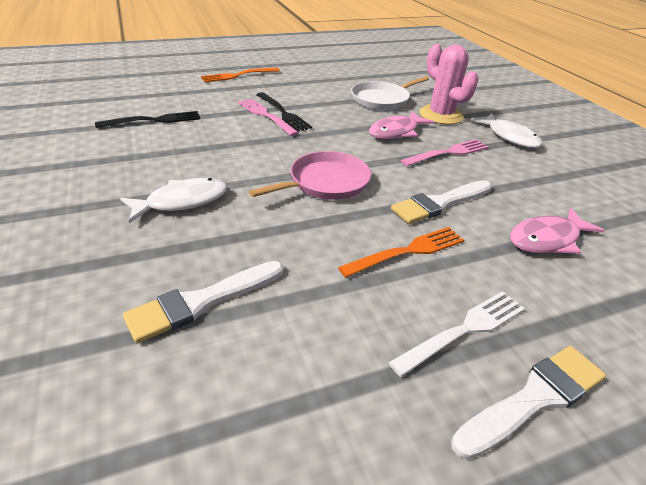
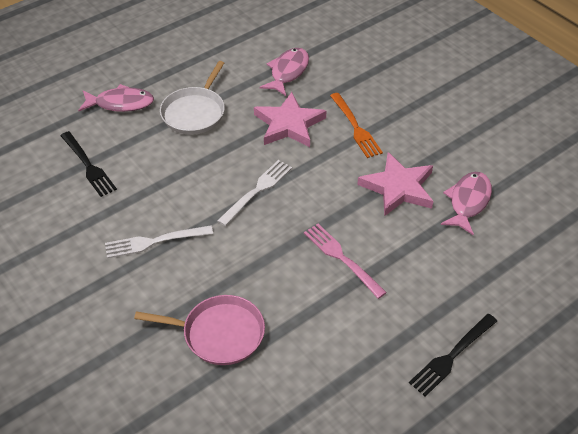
orange fork: [201,68,280,82] [338,227,464,278] = 2 -> [330,93,383,158] = 1
pink cactus: [419,44,479,125] = 1 -> none = 0
pink fish: [369,111,434,139] [510,208,605,254] = 2 -> [78,84,154,112] [260,48,309,96] [441,172,492,235] = 3
pink fork: [238,98,299,136] [400,139,488,166] = 2 -> [304,224,387,299] = 1
pink star: none = 0 -> [254,92,326,147] [357,152,433,216] = 2
white brush: [123,261,284,344] [391,180,492,224] [451,346,606,459] = 3 -> none = 0
white fish: [120,178,227,223] [471,113,543,148] = 2 -> none = 0
white fork: [388,291,525,377] = 1 -> [105,225,213,258] [217,160,292,226] = 2

